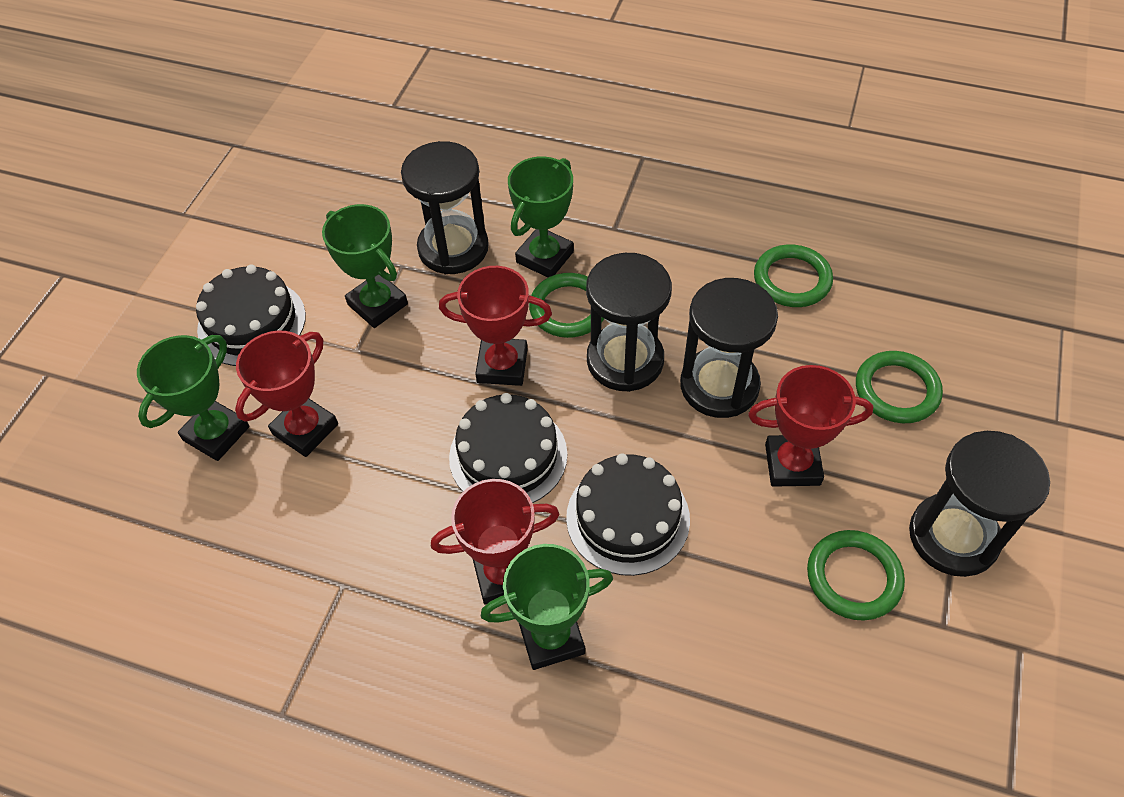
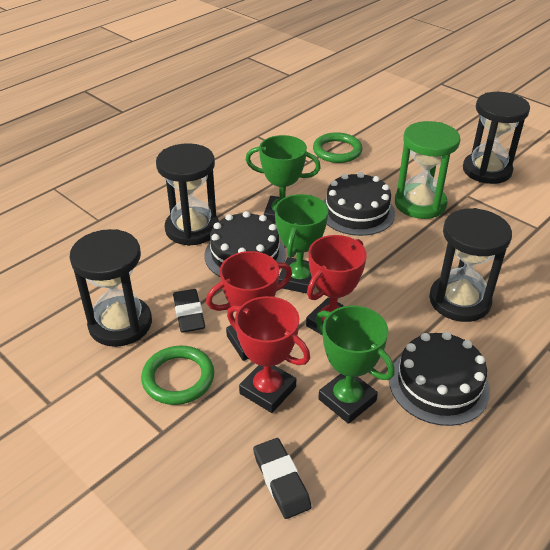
black eraser: none = 0 -> [173,289,205,333] [253,438,311,519] = 2
green hourglass: none = 0 -> [395,121,461,219] = 1
green ring: [529,273,604,338] [754,244,833,307] [807,530,905,621] [856,351,943,423] = 4 -> [141,346,214,405] [313,132,363,163] = 2
green trophy: [137,335,250,461] [322,204,408,328] [481,544,613,670] [508,156,574,277] = 4 -> [246,135,321,224] [275,194,328,294] [315,305,395,424] = 3
red trophy: [235,331,338,457] [431,479,559,604] [439,266,552,386] [748,365,873,487] = 4 -> [206,251,292,361] [227,296,310,413] [306,235,367,335] = 3

